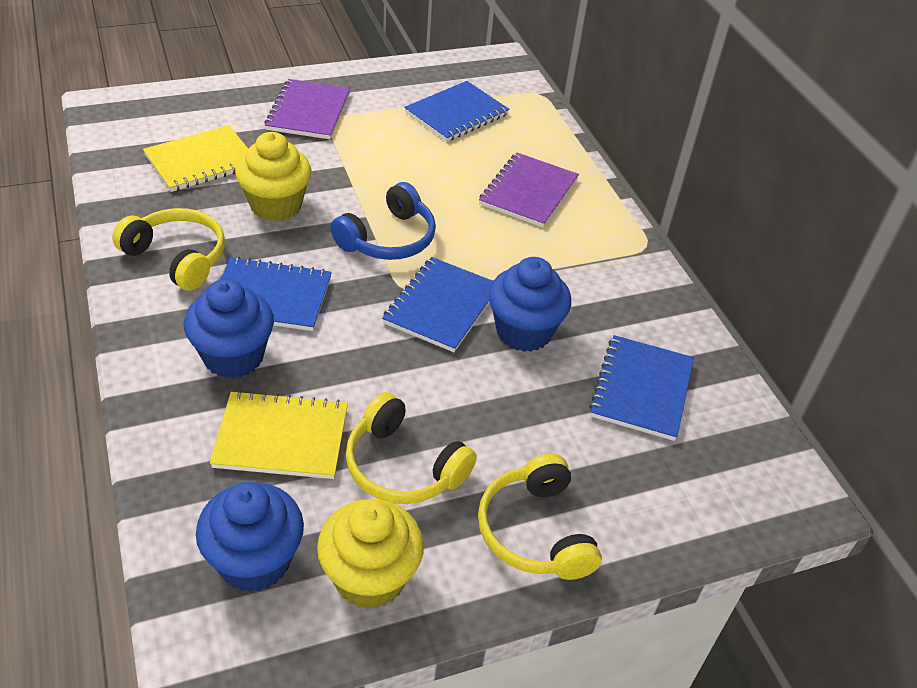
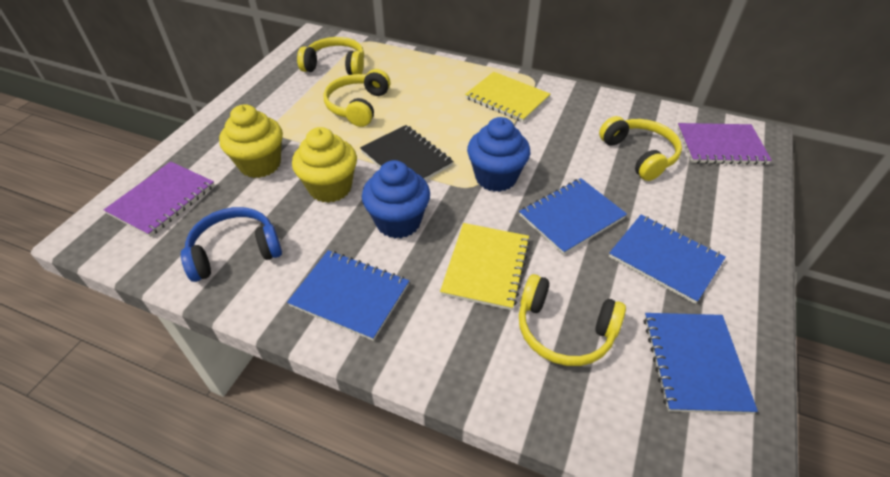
black notebook: none = 0 -> [360,125,454,180] = 1
blue cupcake: [184,279,274,378] [196,482,304,592] [488,257,571,352] = 3 -> [362,160,430,238] [467,117,530,192] = 2
yellow headphones: [112,208,225,291] [346,392,477,504] [478,453,602,580] = 3 -> [297,37,364,75] [324,69,390,127] [519,274,626,366] [599,116,682,181] = 4

